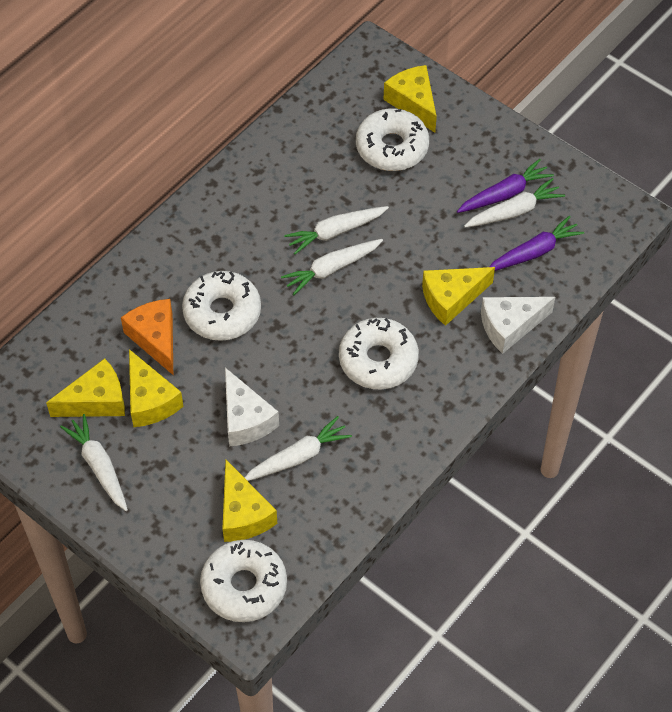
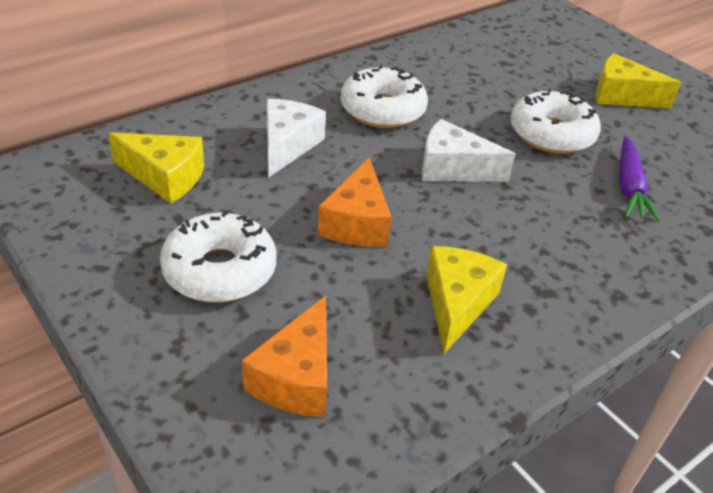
orange cheese: [121,299,173,375] = 1 -> [242,296,327,417] [318,157,392,247] = 2
purple carrot: [457,159,554,213] [489,215,584,271] = 2 -> [619,136,660,222] = 1
white carrot: [60,414,128,511] [245,416,352,481] [281,239,383,295] [284,206,389,254] [464,178,565,228] = 5 -> none = 0
white donut: [182,271,261,341] [200,540,287,622] [339,318,419,390] [356,108,429,171] = 4 -> [160,210,276,303] [341,65,428,128] [510,88,601,154] = 3
yellow cheese: [46,358,125,417] [129,349,184,427] [222,460,277,542] [384,65,437,133] [422,267,495,326] = 5 -> [108,132,204,203] [426,246,507,354] [595,53,681,108] = 3

